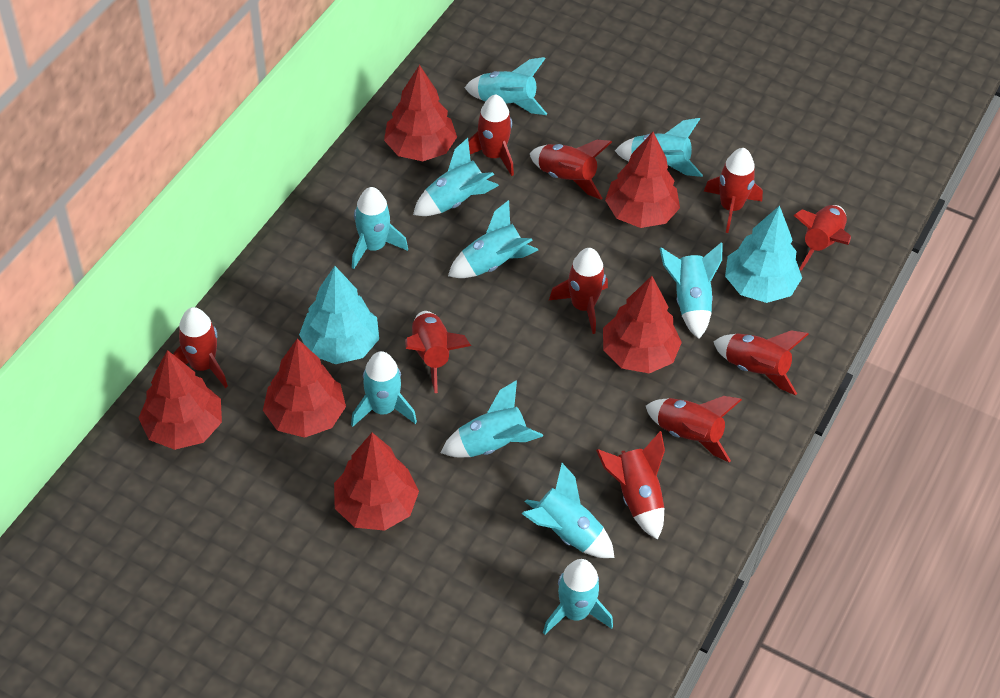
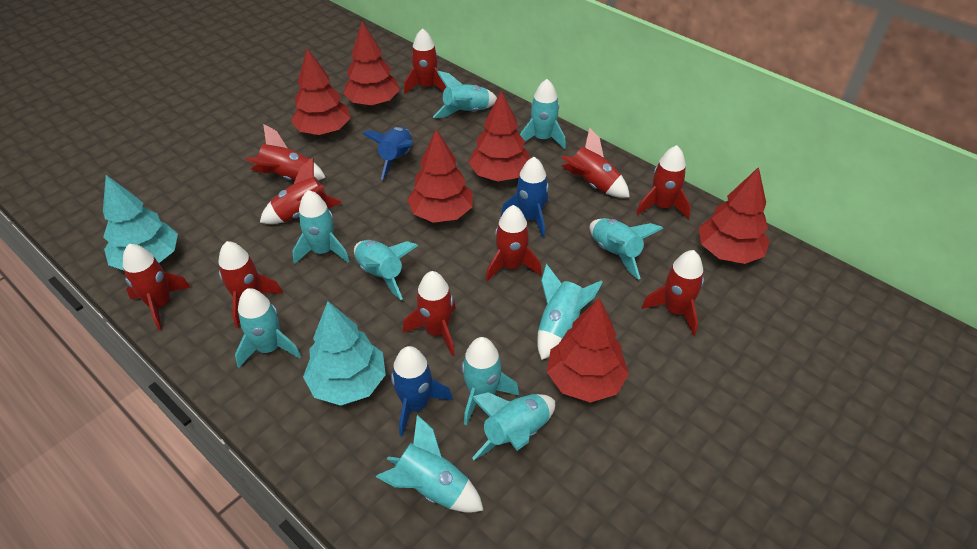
blue rocket: none = 0 -> [362,127,414,180] [391,346,453,437] [501,157,549,238] = 3

